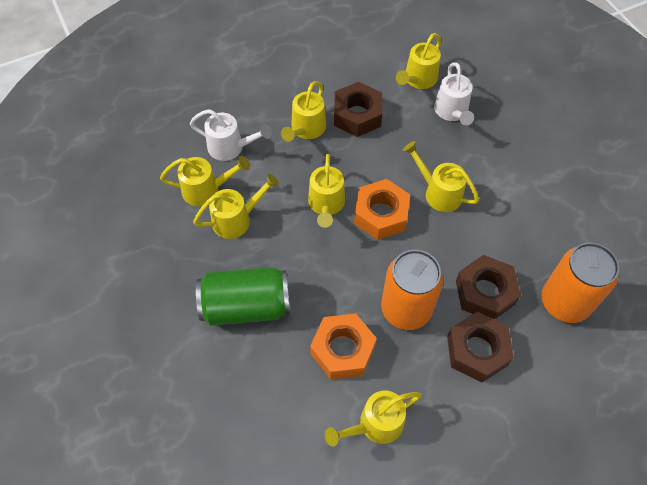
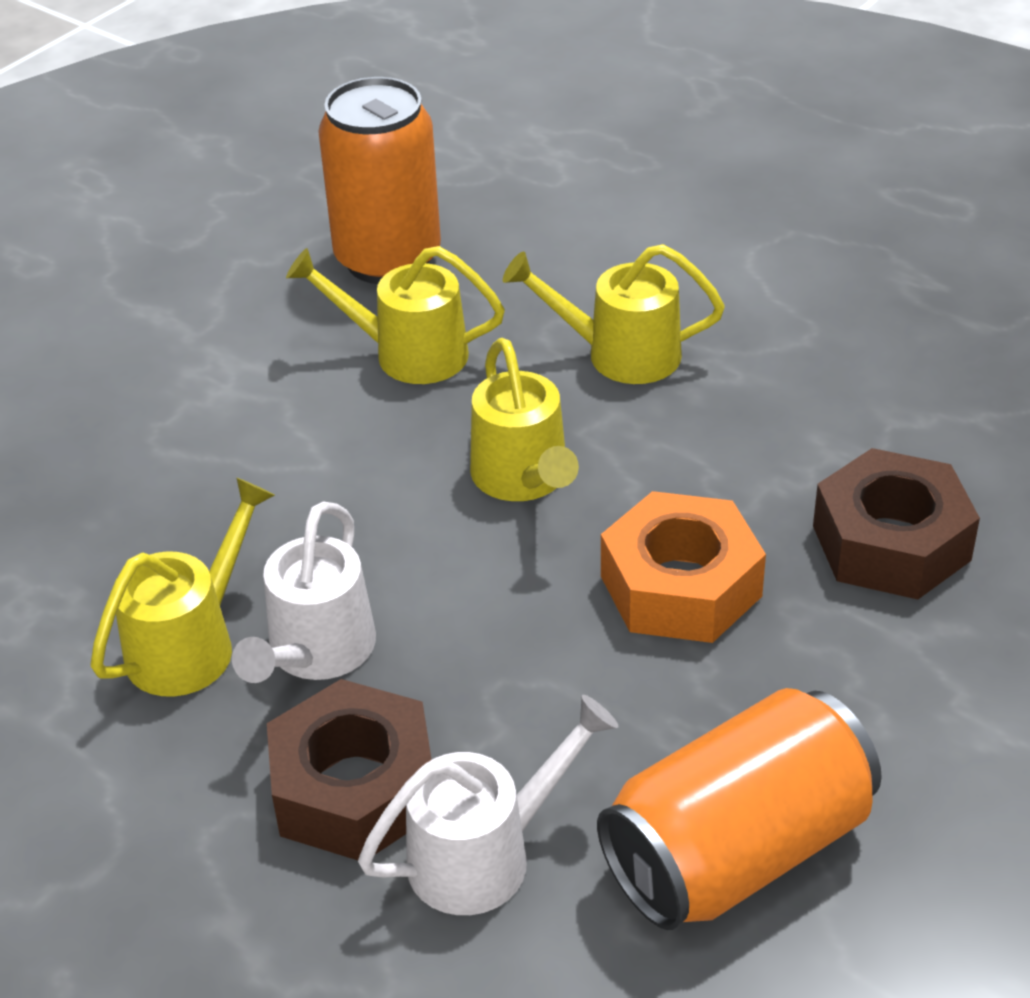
brown nut: [334,82,382,137] [447,312,514,383] [456,255,521,320] = 3 -> [267,679,432,860] [813,448,980,599] = 2
green can: [196,267,290,326] = 1 -> none = 0
orange nut: [310,314,377,380] [354,179,410,240] = 2 -> [601,491,766,643] = 1
yellow watering can: [160,156,250,206] [193,174,279,239] [281,81,326,142] [308,154,345,228] [325,390,422,446] [396,33,441,89] [403,141,479,212] = 7 -> [90,478,275,697] [286,246,505,384] [470,338,579,501] [503,244,725,384] = 4

